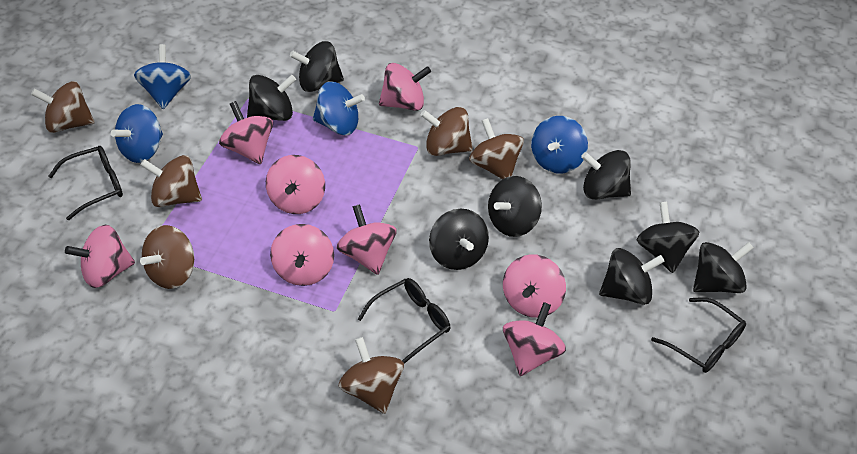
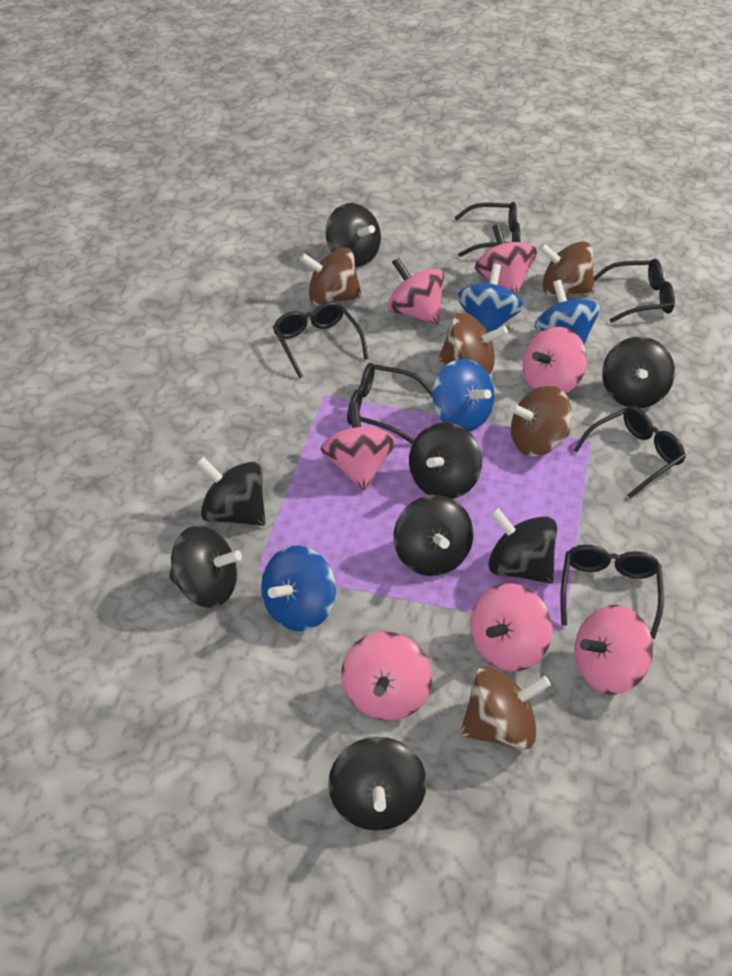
black glasses: [48,146,123,220] [358,278,450,364] [651,297,746,373] = 3 -> [273,302,368,378] [347,363,433,444] [454,202,520,257] [560,545,664,639] [574,406,686,498] [594,259,675,323] = 6
brown spinning top: [31,81,95,133] [140,225,194,289] [141,155,202,207] [339,337,404,414] [421,107,473,156] [469,118,524,179] = 6 -> [300,248,362,306] [438,312,508,375] [460,666,551,750] [510,385,572,456] [539,241,595,296] = 5
pink spinning top: [65,225,135,288] [219,101,273,164] [266,155,325,214] [270,224,334,286] [337,204,397,275] [379,63,431,111] [503,254,566,318] [503,302,566,376] = 8 -> [321,402,397,491] [341,632,432,721] [388,258,445,324] [470,583,552,671] [475,224,537,295] [522,327,587,394] [574,605,653,695] = 7

